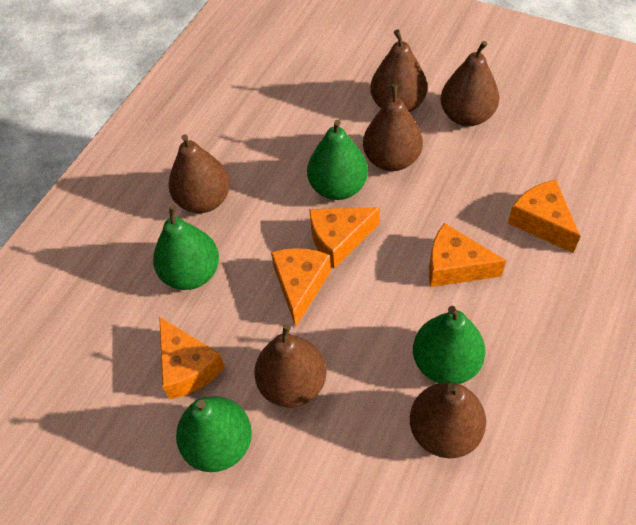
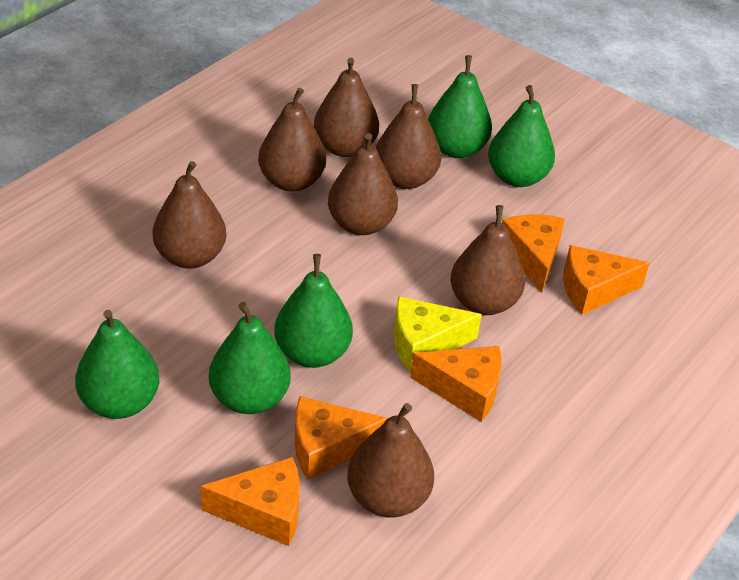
brown pear: [168,134,230,213] [254,324,326,407] [363,84,423,171] [370,29,427,112] [410,382,486,458] [441,41,499,126] = 6 -> [153,161,226,269] [258,88,326,192] [314,58,379,157] [328,133,398,235] [347,403,434,518] [375,84,441,189] [450,205,525,315] = 7
green pear: [153,206,219,290] [176,396,252,472] [307,120,368,200] [413,306,485,384] = 4 -> [75,310,159,419] [209,302,291,414] [274,254,353,368] [428,55,492,158] [488,85,555,187] = 5
yellow cheese: none = 0 -> [394,296,482,371] = 1

